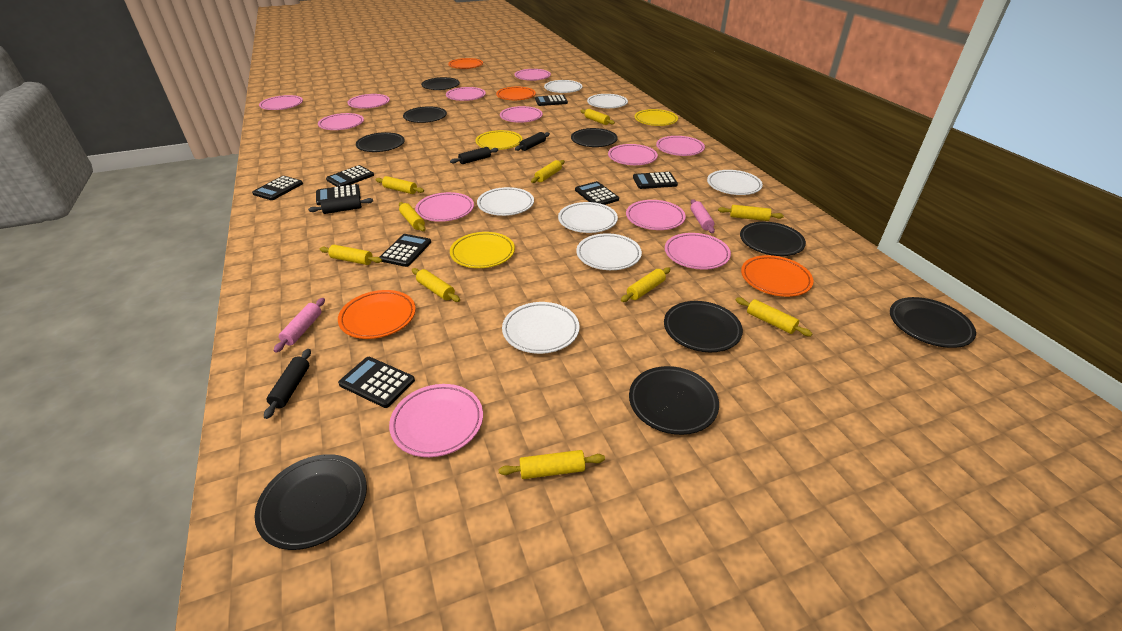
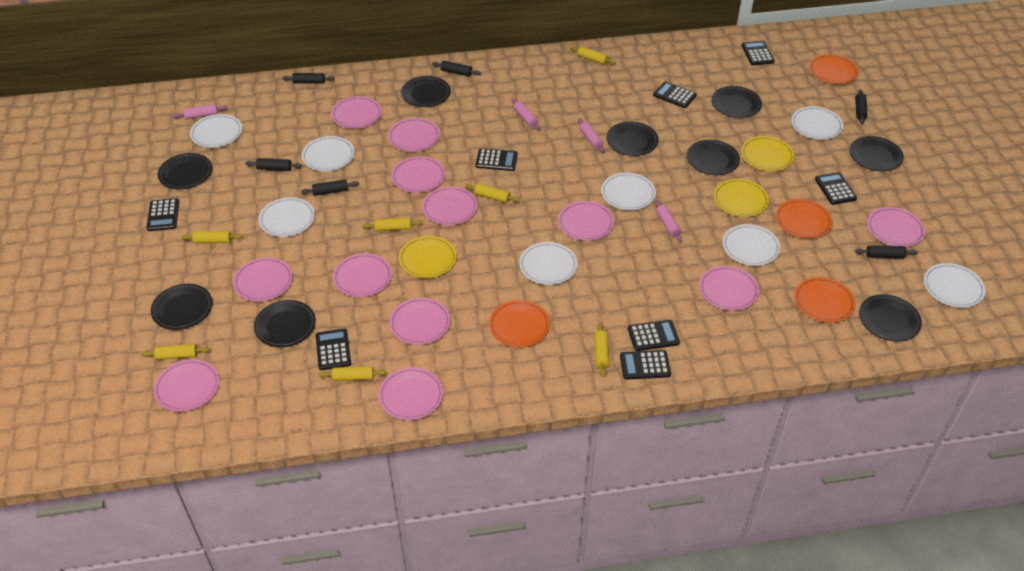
black rolling pin: [264,349,311,419] [308,196,373,214] [450,147,498,164] [515,132,550,151] = 4 -> [245,158,302,171] [282,73,335,84] [301,179,359,196] [432,61,481,77] [855,89,868,124] [855,245,918,258] = 6
pink rolling pin: [274,298,325,353] [691,199,715,233] = 2 -> [173,104,228,120] [512,99,540,130] [578,118,605,153] [655,200,682,242] = 4
white plate: [477,187,534,216] [502,302,579,354] [544,80,582,93] [558,202,618,233] [576,233,642,270] [587,94,628,108] [707,170,763,195] = 7 -> [190,114,242,148] [259,197,315,237] [302,136,355,171] [519,242,578,285] [601,173,656,210] [722,224,780,266] [791,106,843,140] [924,263,986,308] = 8
yellow rolling pin: [320,245,382,265] [376,176,424,194] [399,202,425,231] [412,268,460,302] [499,450,605,479] [531,160,565,183] [580,109,615,125] [621,267,670,302] [718,205,784,221] [736,298,813,336] = 10 -> [142,344,210,360] [181,231,243,243] [318,366,387,381] [363,217,423,231] [465,183,520,203] [570,46,616,65] [594,323,610,377] = 7

